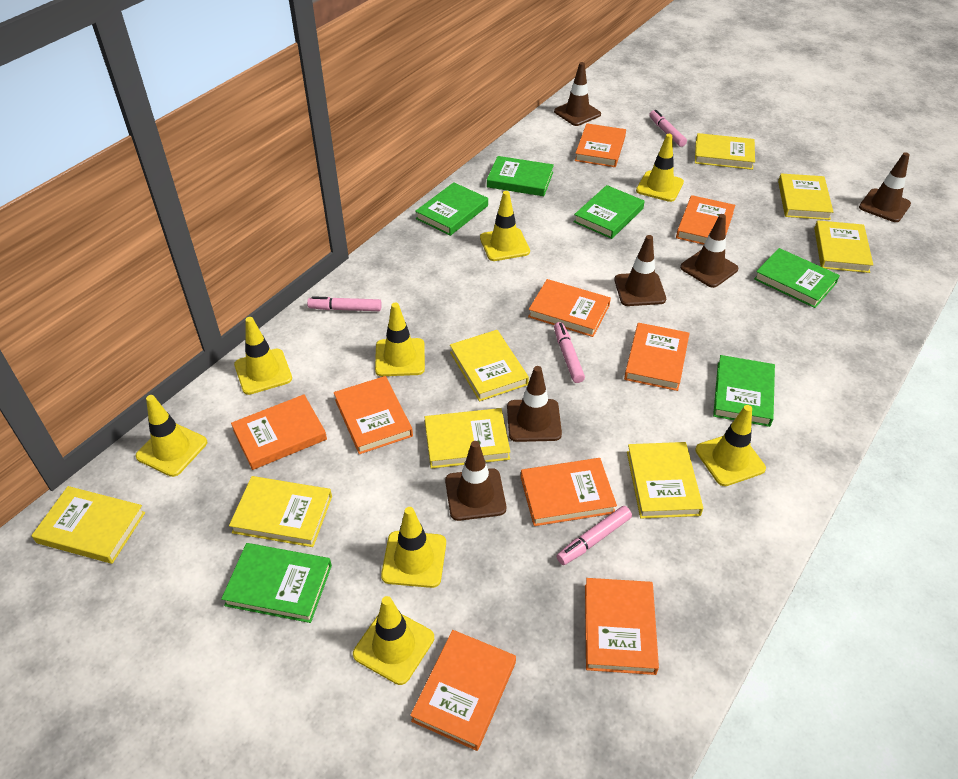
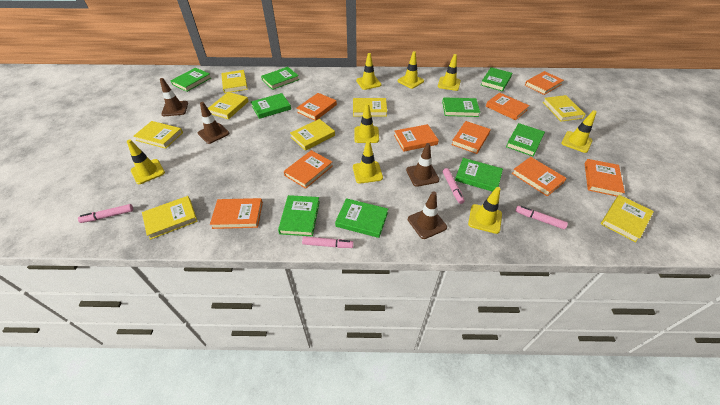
brown traffic cone: [445,441,506,521] [507,366,562,442] [554,62,601,126] [614,235,666,306] [680,214,738,288] [859,152,911,222] = 6 -> [160,78,188,116] [198,102,229,144] [406,143,440,187] [408,192,447,239] = 4
green book: [221,543,332,623] [415,182,488,236] [487,156,554,196] [574,185,645,239] [713,355,775,427] [754,248,840,308] = 6 -> [171,68,211,92] [251,93,291,119] [261,67,299,90] [278,195,320,236] [335,198,388,238] [442,97,480,117] [455,158,503,192] [481,67,512,91] [506,123,545,156] = 9

